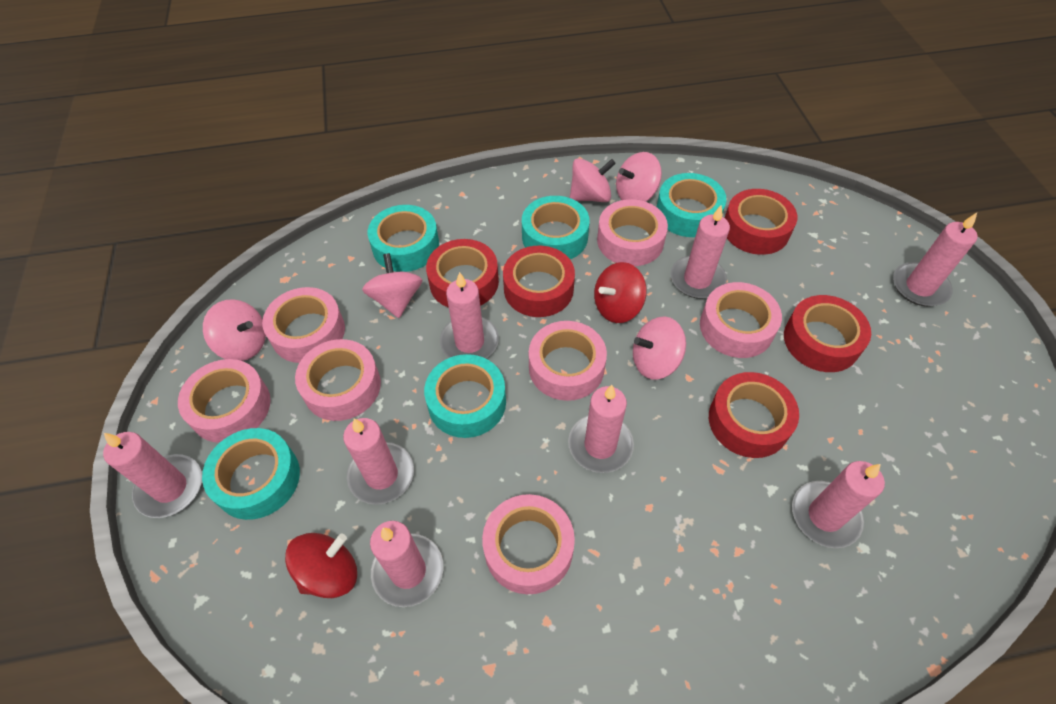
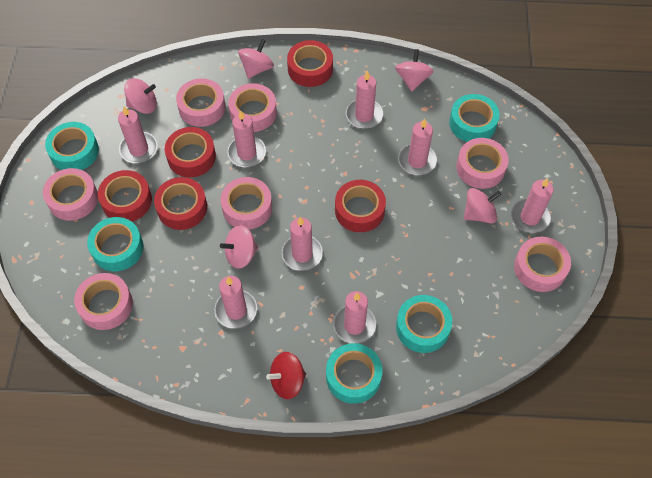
red spinning top: [285,533,357,598] [594,262,647,323] = 2 -> [266,352,306,399] = 1

